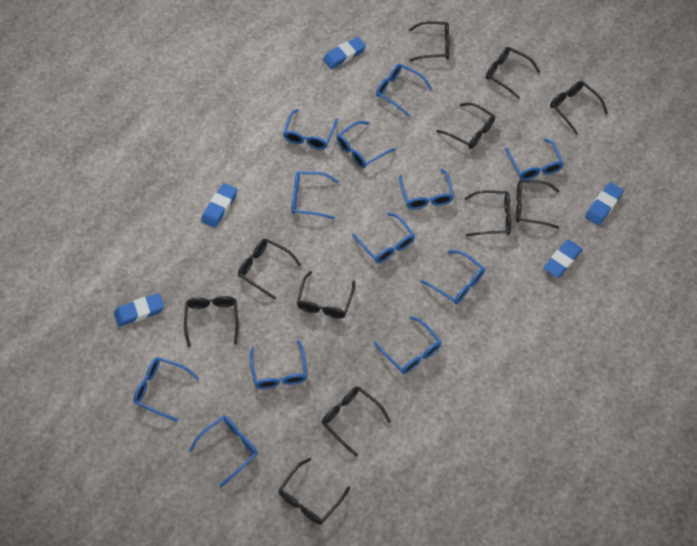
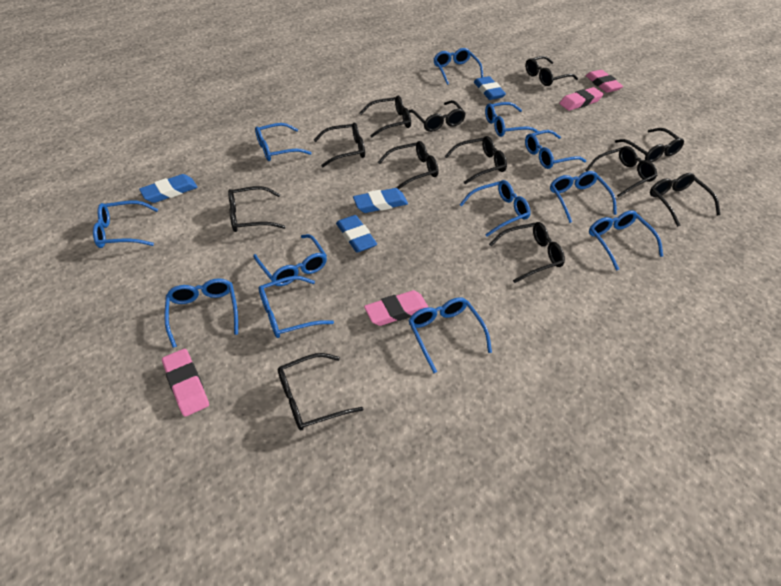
black glasses: [184,296,239,347] [238,238,301,300] [278,458,350,525] [297,271,355,319] [322,387,391,457] [409,21,450,62] [436,103,495,149] [465,190,511,237] [486,47,540,99] [516,180,559,229] [550,81,608,135] = 11 -> [228,186,285,232] [278,353,364,430] [314,122,365,167] [359,95,411,137] [378,141,439,189] [409,100,466,132] [445,136,507,184] [489,222,565,283] [525,56,578,86] [585,146,657,198] [615,128,684,162] [650,173,720,227] = 12
blue eraser: [114,293,164,327] [201,183,237,228] [323,37,366,69] [543,240,583,278] [585,182,624,226] = 5 -> [139,174,198,203] [336,215,377,253] [353,188,408,213] [474,76,506,100] = 4
pink eraser: none = 0 -> [162,349,209,417] [364,290,428,326] [559,87,604,111] [586,70,623,93] = 4

